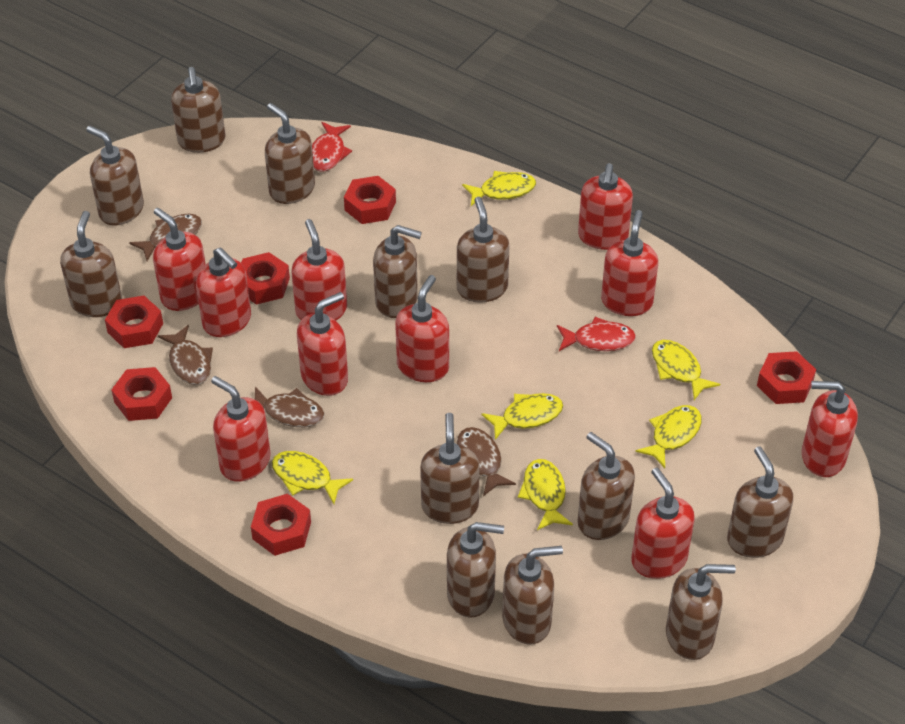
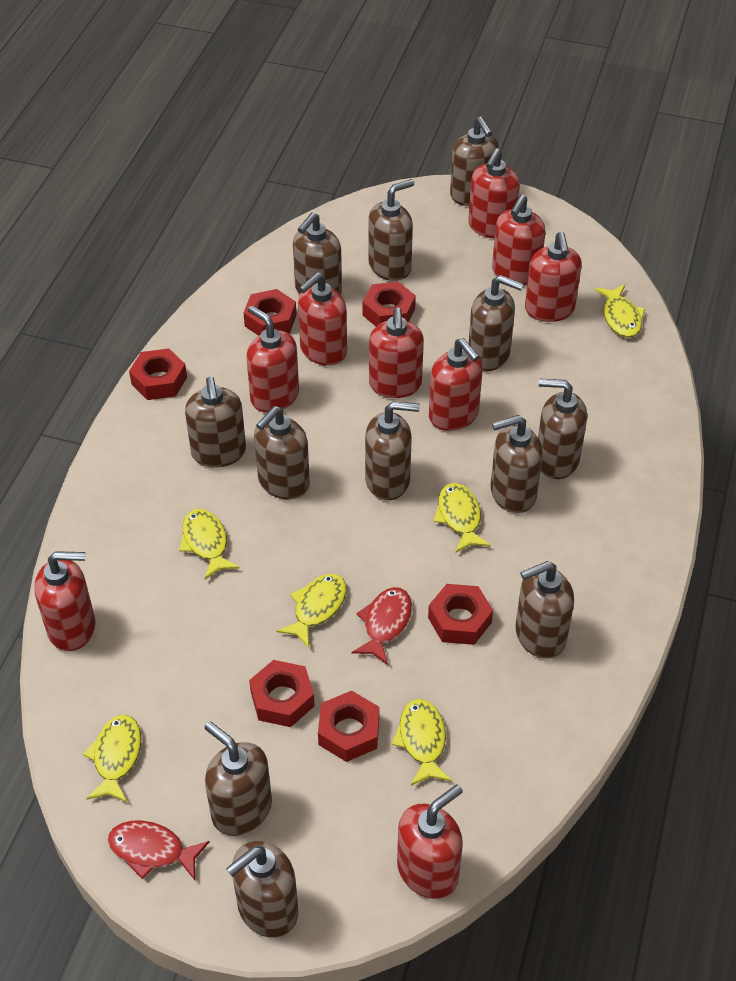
brown fish: [129,214,202,261] [158,325,213,385] [255,386,325,427] [457,427,516,496] = 4 -> none = 0
red soap dispenser: [153,208,206,311] [196,247,251,337] [211,376,271,482] [291,219,347,320] [297,292,348,396] [395,275,449,382] [578,163,633,250] [601,210,658,316] [631,468,695,579] [802,381,858,477] = 10 -> [34,551,95,651] [246,305,299,413] [298,272,347,366] [369,308,424,398] [397,784,463,899] [429,338,483,431] [468,148,520,238] [492,194,546,285] [525,232,582,322] = 9

